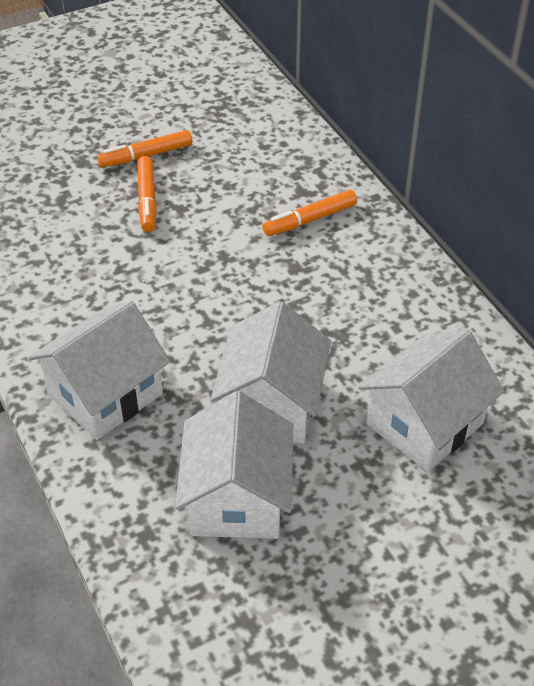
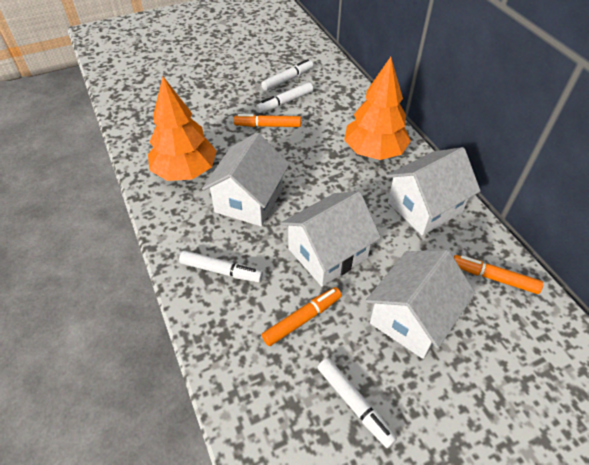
orange tree: none = 0 -> [148,77,217,181] [344,57,411,160] = 2
white marker: none = 0 -> [179,251,263,282] [256,82,313,113] [261,59,313,91] [317,358,397,448] = 4

